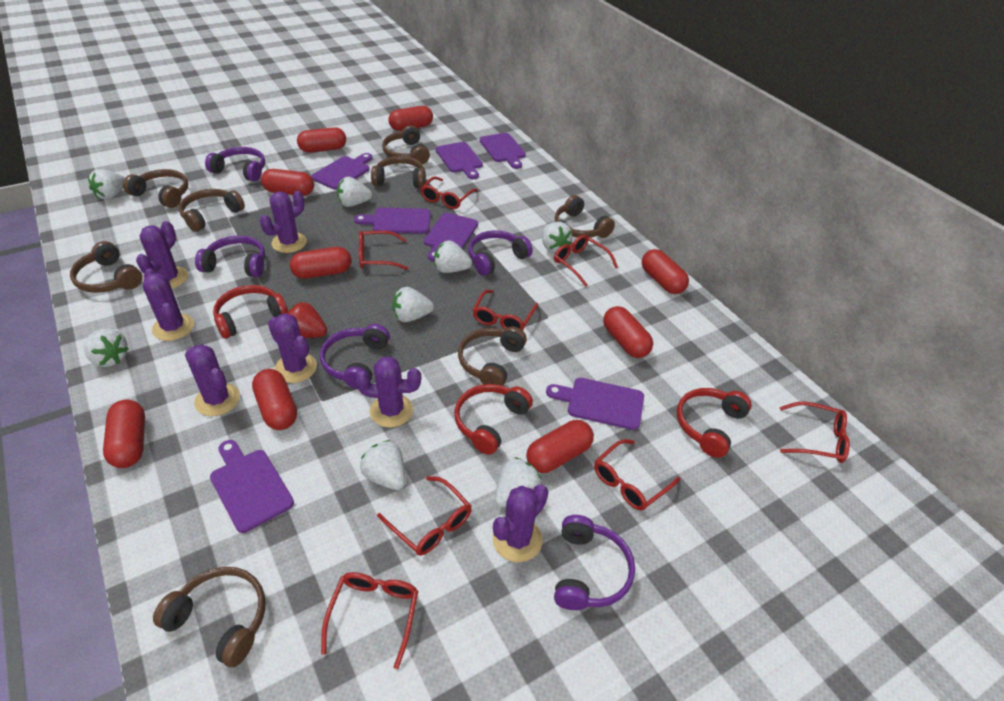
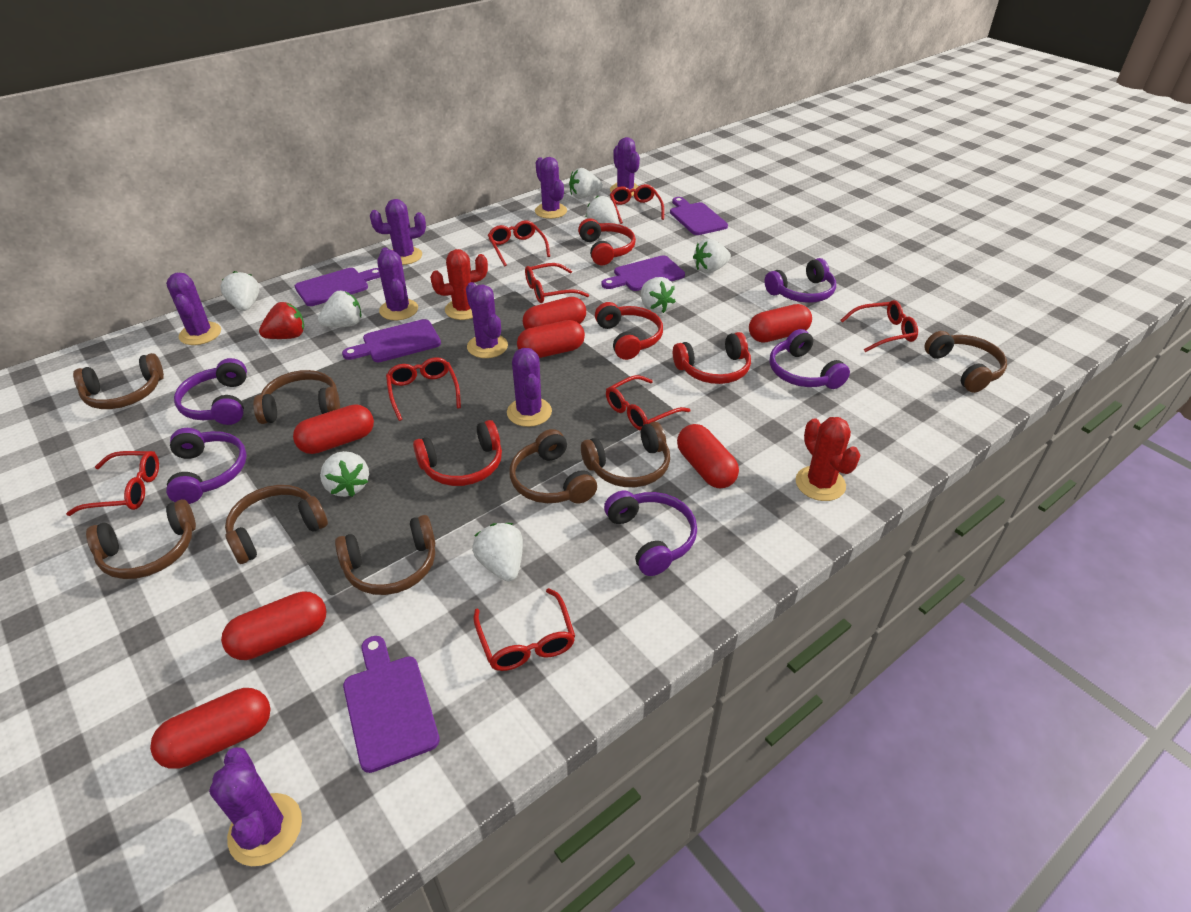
purple cactus: [136,221,188,289] [143,268,194,341] [185,344,240,416] [260,191,307,253] [268,313,317,383] [355,356,421,428] [492,484,549,562] = 7 -> [166,273,221,345] [209,747,302,866] [370,199,426,265] [377,247,418,320] [466,282,508,358] [507,348,552,427] [535,157,567,219] [610,137,640,197] = 8
purple cutting board: [210,440,294,533] [311,153,372,190] [354,208,431,234] [423,213,478,261] [435,142,483,179] [479,133,526,169] [546,378,644,430] = 7 -> [295,268,380,306] [342,319,441,362] [343,636,440,773] [601,255,685,291] [670,197,728,235] = 5
red cactus: none = 0 -> [430,249,488,320] [796,417,861,501] = 2
red capsule: [103,400,145,468] [252,369,297,430] [261,169,314,196] [290,247,351,279] [297,127,346,153] [388,106,433,131] [526,420,594,473] [603,306,653,358] [642,249,689,294] = 9 -> [150,688,271,769] [221,591,327,660] [293,404,374,454] [517,320,585,358] [523,297,586,330] [677,424,739,488] [749,304,812,343] = 7
red headphones: [213,285,288,339] [454,384,533,455] [677,388,752,458] = 3 -> [413,420,502,486] [578,218,636,265] [595,302,663,360] [673,332,751,384] = 4

